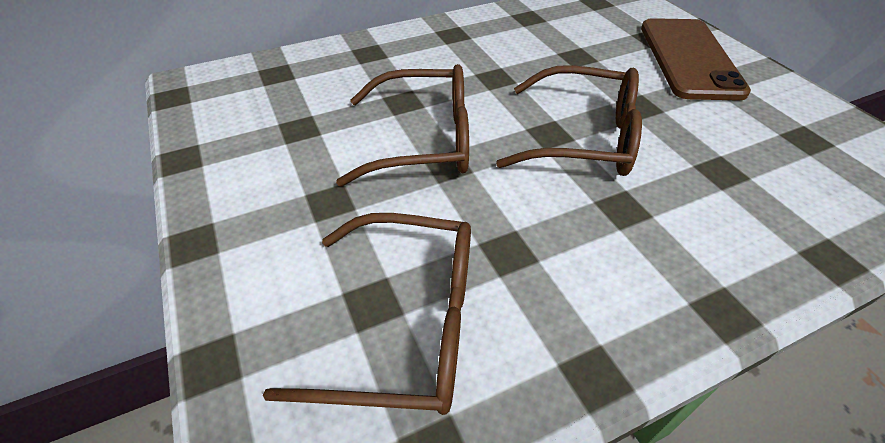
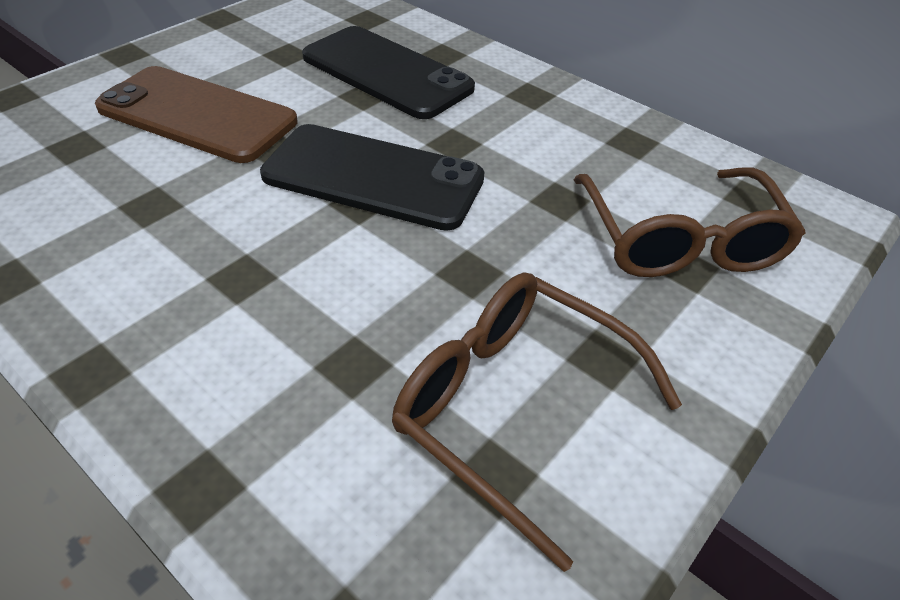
black phone: none = 0 -> [260,124,485,231] [302,26,475,119] = 2
brown glasses: [263,213,471,415] [336,64,469,187] [496,65,642,176] = 3 -> [392,272,682,572] [574,168,806,277] = 2

